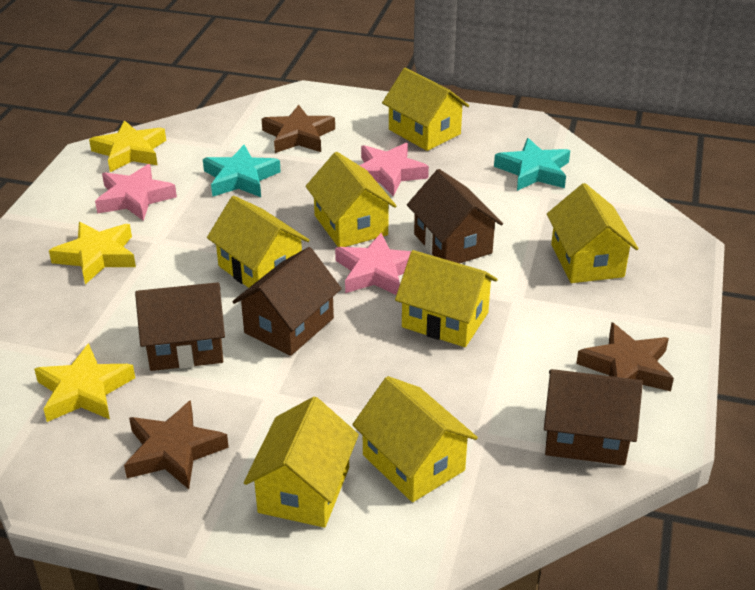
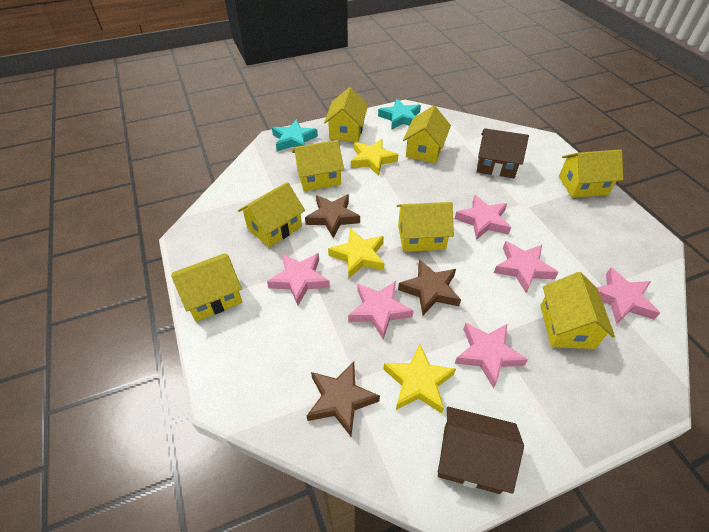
brown house: [135,282,225,371] [232,247,342,356] [407,169,503,264] [544,369,643,466] = 4 -> [438,407,524,494] [477,128,529,178] = 2
pink star: [95,164,177,221] [335,233,411,295] [359,143,429,196] = 3 -> [267,253,330,306] [348,281,414,339] [455,195,511,240] [455,323,528,388] [494,241,559,293] [597,267,660,324] = 6
yellow house: [207,196,310,288] [244,397,359,528] [306,152,397,247] [352,376,478,502] [382,68,469,151] [395,250,498,347] [547,183,639,283] = 7 -> [171,253,242,322] [238,182,305,247] [292,140,344,191] [324,87,368,142] [397,202,454,252] [403,105,451,163] [540,272,615,349] [559,149,623,198] = 8

